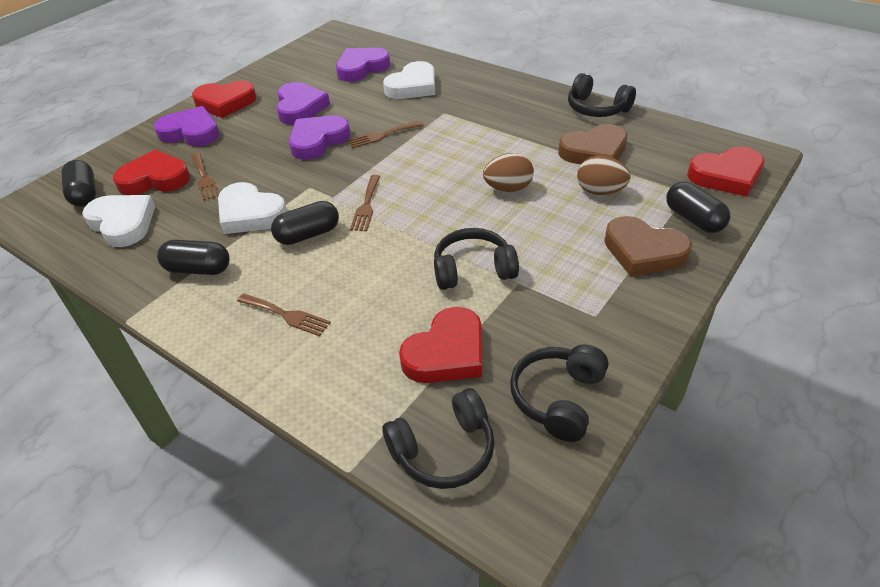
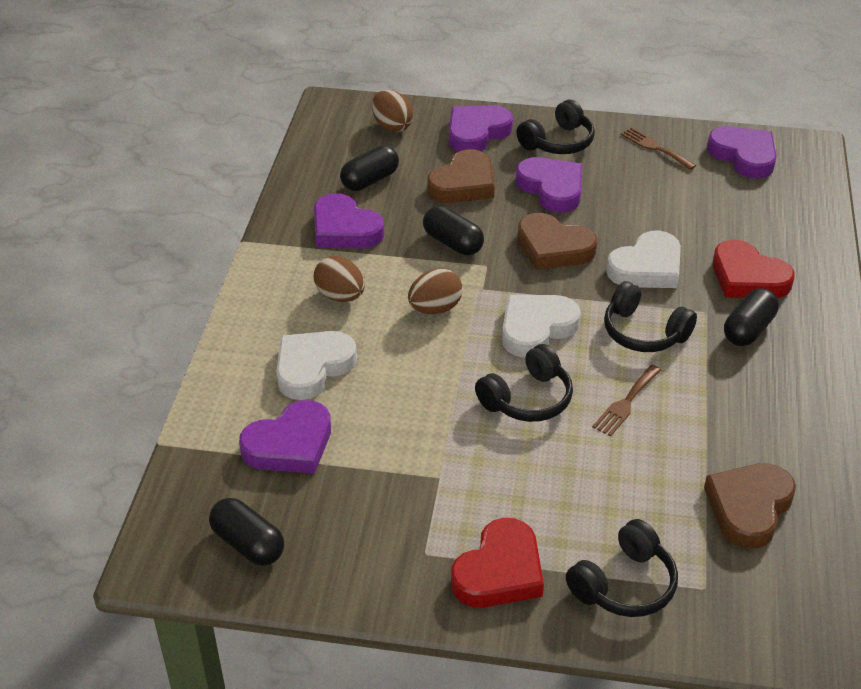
brown egg: [483,153,534,192] [577,155,631,195] = 2 -> [313,256,365,302] [372,90,413,132] [408,268,463,314] = 3
brown fork: [191,153,219,201] [237,294,331,336] [348,121,424,148] [350,175,380,231] = 4 -> [592,365,661,437] [621,127,696,170] = 2
brown heart: [558,124,628,164] [604,216,692,276] = 2 -> [427,149,495,203] [518,213,598,270] [704,463,796,549] = 3
purple heart: [154,106,219,146] [276,82,330,125] [289,115,351,160] [336,48,390,82] = 4 -> [239,400,331,473] [314,193,384,248] [449,105,513,152] [516,157,582,213] [707,126,777,178] = 5
red heart: [113,150,190,195] [192,81,257,118] [399,307,482,383] [687,147,764,197] = 4 -> [451,518,544,608] [713,240,795,298] = 2

